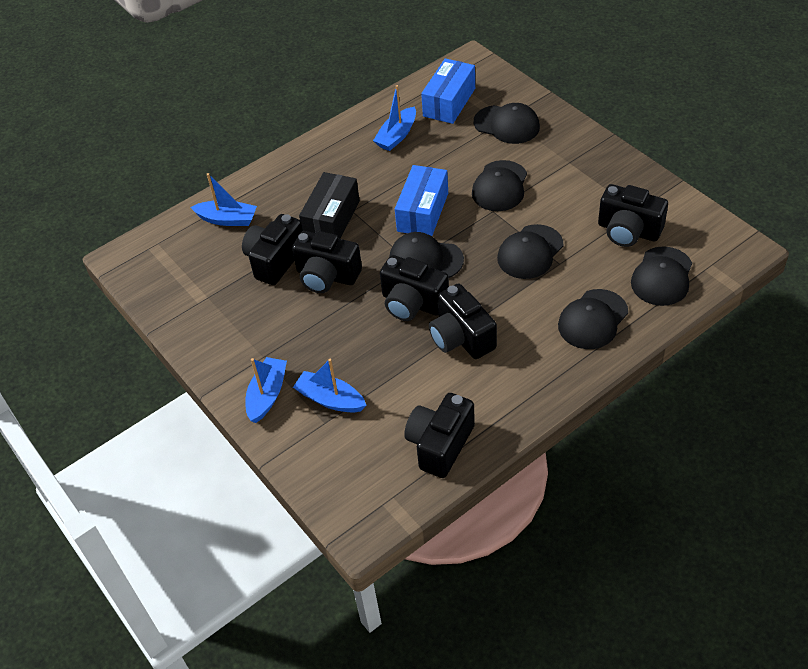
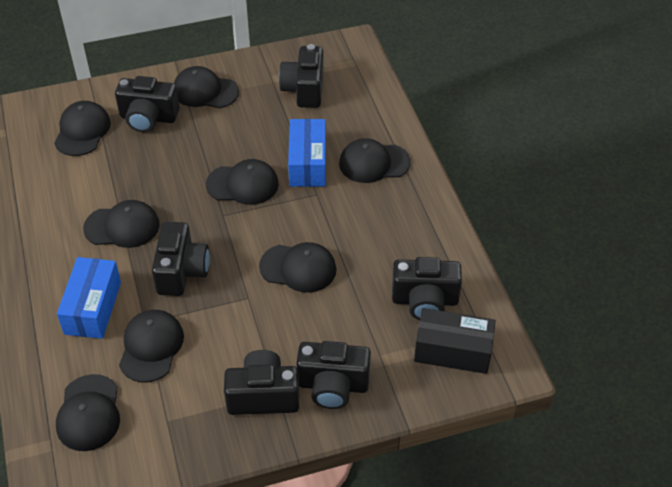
black cap: [390,232,464,278] [472,160,527,211] [474,103,540,144] [497,224,563,279] [558,289,628,349] [631,246,692,306] = 6 -> [54,101,111,156] [56,374,120,451] [83,200,160,248] [119,310,184,382] [174,66,239,108] [206,159,279,205] [259,242,336,293] [339,138,410,183] = 8
blue boat: [190,173,257,226] [245,357,287,423] [293,359,366,412] [373,85,416,151] = 4 -> none = 0

